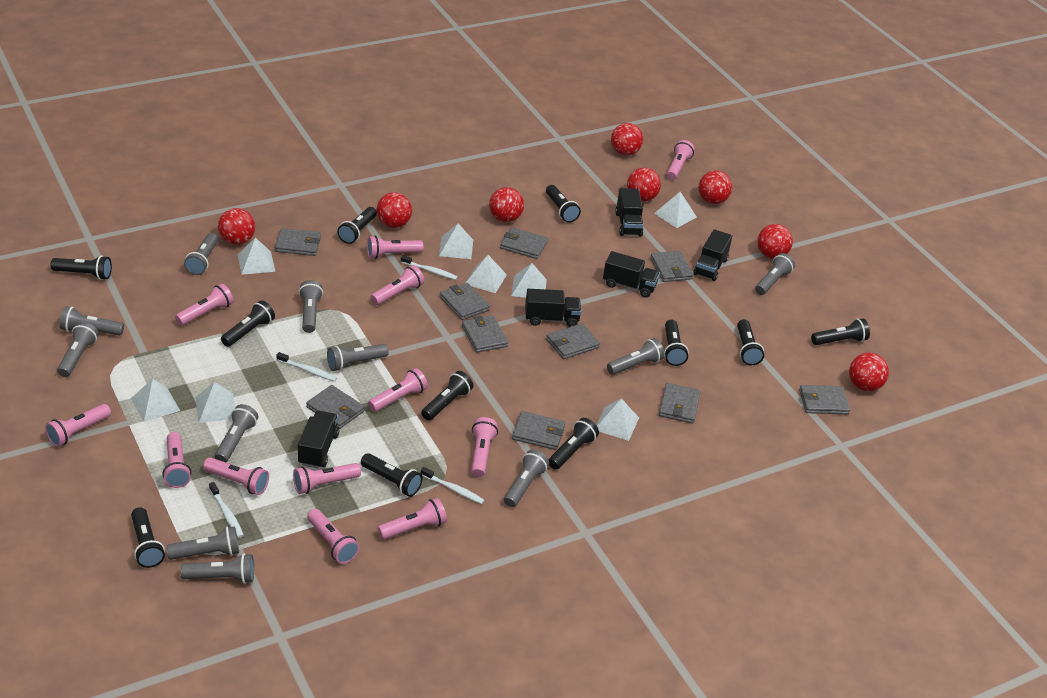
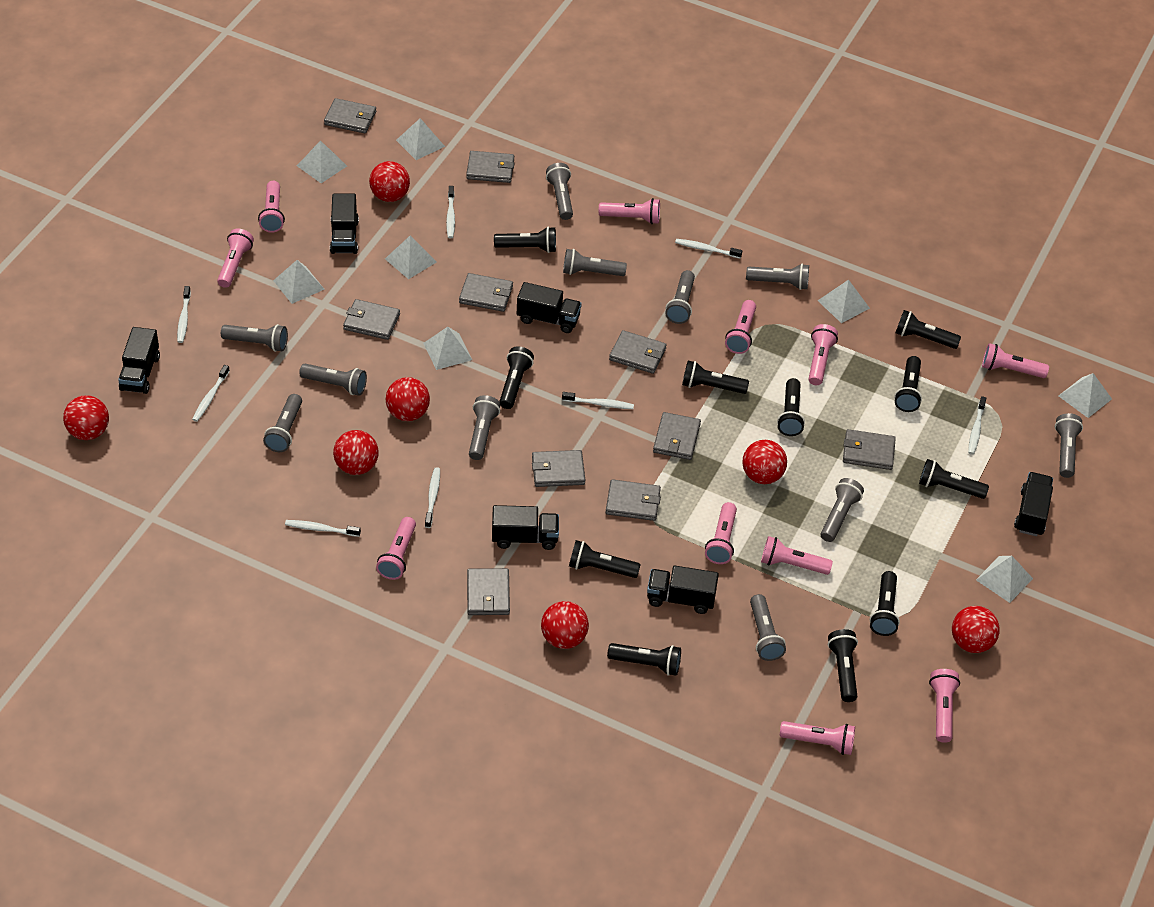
black truck: [298,410,339,469] [525,289,582,327] [603,251,660,297] [615,188,644,237] [693,229,732,281] = 5 -> [118,327,160,394] [330,194,359,254] [492,505,559,550] [517,282,582,333] [647,566,719,614] [1014,472,1053,536] = 6
pink flashlight: [45,404,111,447] [162,432,191,488] [175,284,234,326] [203,457,269,495] [293,463,361,494] [307,509,360,564] [367,235,423,259] [368,368,428,412] [371,265,424,305] [378,498,447,540] [471,417,498,477] [667,140,695,180] = 12 -> [217,228,254,288] [258,181,285,233] [376,517,416,580] [599,198,660,224] [705,502,737,564] [725,300,756,354] [761,536,833,575] [780,721,855,755] [808,324,838,385] [929,669,960,743] [982,343,1049,378] = 11
red ball: [218,208,255,245] [377,192,412,228] [489,187,524,222] [611,123,643,156] [627,168,661,201] [699,170,732,204] [757,224,793,259] [849,353,889,391] = 8 -> [63,395,109,440] [333,430,379,475] [369,161,410,202] [386,377,430,421] [541,601,589,649] [743,440,787,484] [952,606,1000,653] = 7
white toothbrush: [209,482,244,538] [276,352,337,382] [401,255,458,280] [421,467,484,504] = 4 -> [177,286,191,343] [192,365,230,422] [285,520,361,537] [425,467,440,528] [446,186,455,238] [562,392,634,409] [675,239,742,258] [968,396,986,455] = 8

